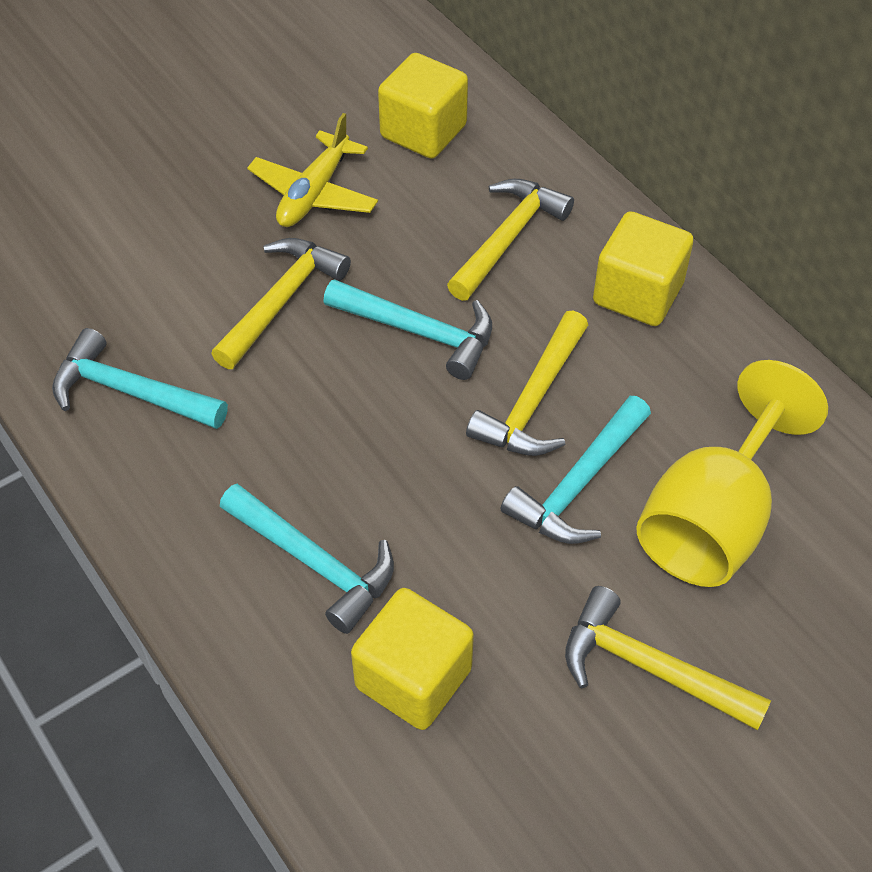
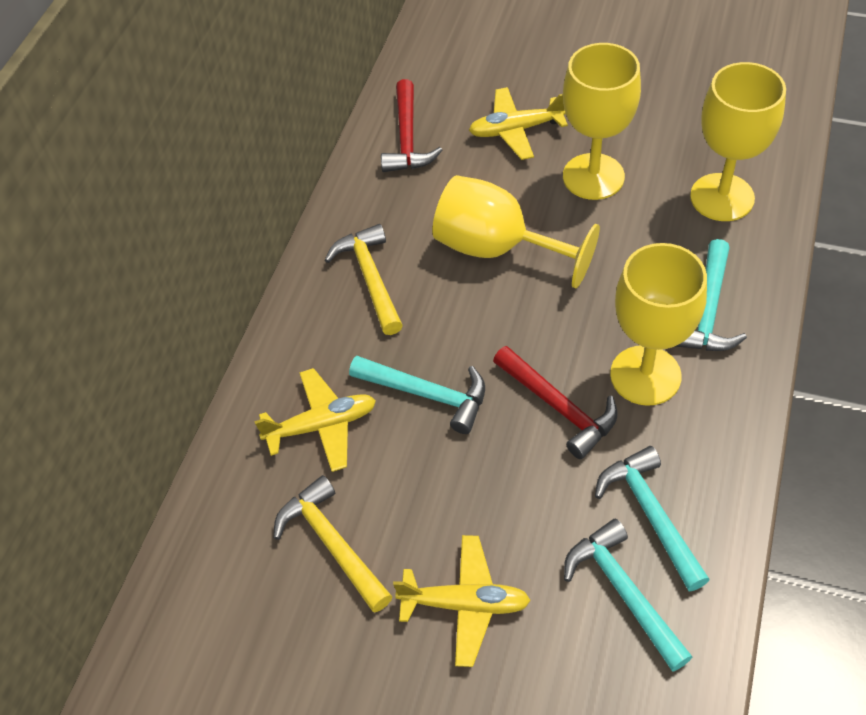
red hammer: none = 0 -> [381,79,443,172] [493,346,618,459] = 2
yellow cube: [351,588,474,730] [378,53,468,159] [593,211,693,326] = 3 -> none = 0
yellow goblet: [636,360,828,587] = 1 -> [432,175,600,288] [563,43,641,200] [610,243,707,406] [690,62,786,221] = 4
yellow hammer: [211,238,351,369] [447,179,574,301] [466,310,588,456] [565,586,771,730] = 4 -> [274,475,393,612] [325,224,403,335] = 2
yellow plane: [247,113,378,227] = 1 -> [254,368,376,472] [393,535,531,667] [469,87,568,160] = 3

